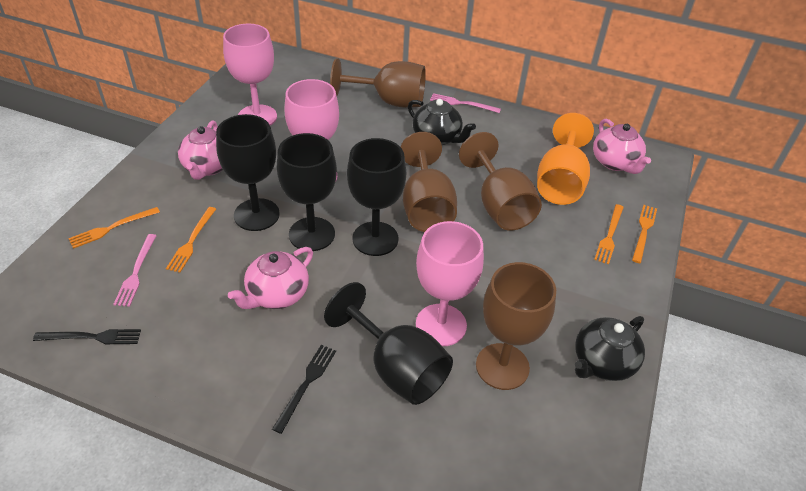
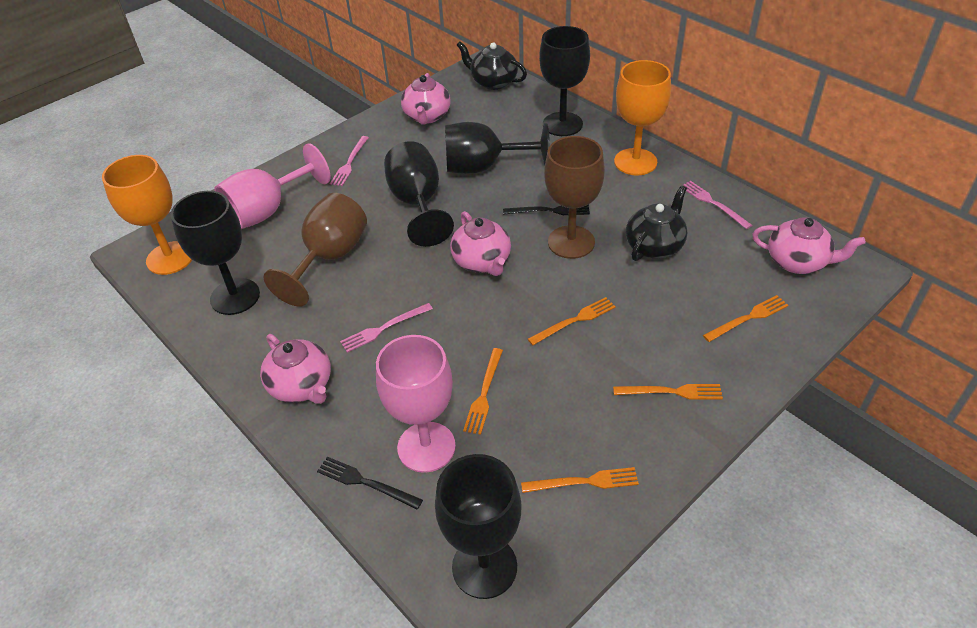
black goblet: [216,114,280,231] [277,133,337,251] [324,282,453,405] [347,138,406,256] = 4 -> [171,191,260,315] [384,141,454,247] [435,454,522,599] [445,122,550,174] [539,26,590,136] = 5
brown goblet: [330,58,426,108] [401,132,457,232] [459,132,542,231] [476,262,556,390] = 4 -> [263,193,367,307] [544,136,605,259] = 2
orange fork: [68,207,160,249] [166,207,216,272] [594,204,624,264] [632,205,657,263] = 4 -> [463,348,503,435] [521,467,639,493] [528,297,616,345] [613,384,723,400] [703,295,788,342] = 5
orange goblet: [537,113,594,205] = 1 -> [102,155,192,275] [614,60,671,175] = 2
pink fork: [113,234,157,307] [430,93,501,113] = 2 -> [330,136,369,186] [340,303,433,353] [683,181,752,229] = 3
pink goblet: [223,24,277,126] [285,79,339,181] [416,221,484,346] = 3 -> [214,143,330,229] [376,335,456,473] = 2
pink teapot: [178,120,223,180] [228,247,313,309] [593,119,651,174] = 3 -> [260,334,331,404] [401,73,451,125] [450,211,511,276] [752,217,866,274] = 4

